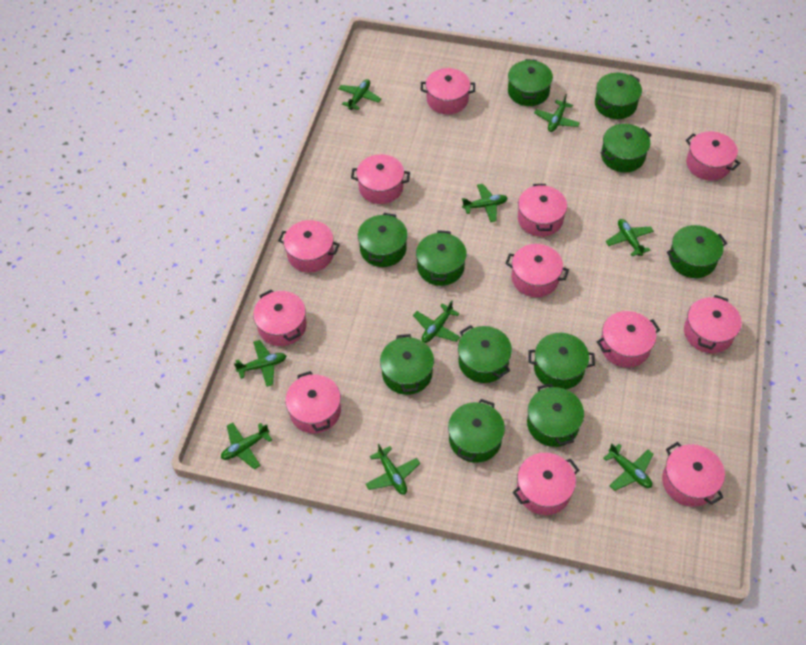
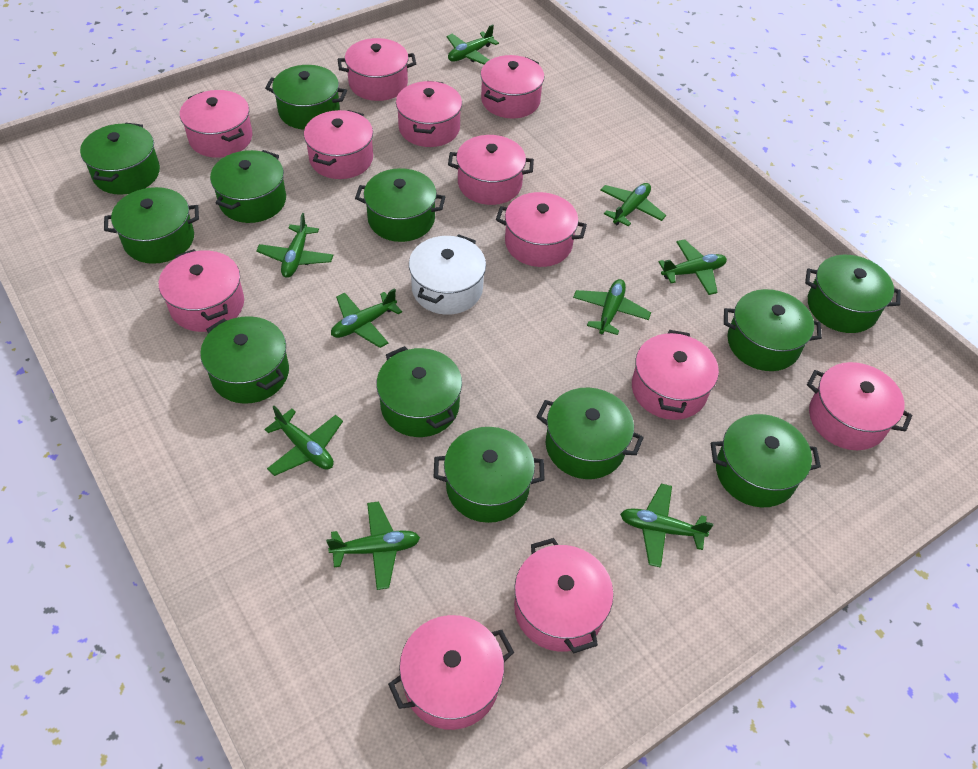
green pot: [358,213,408,267] [380,334,434,395] [416,230,467,286] [448,399,505,463] [458,325,512,383] [508,59,553,106] [527,383,584,447] [528,333,595,389] [595,73,642,119] [600,124,651,172] [667,225,727,278] = 11 -> [80,123,160,195] [104,187,199,264] [200,316,289,404] [210,150,286,223] [265,65,347,130] [355,168,445,242] [376,346,462,437] [434,427,545,523] [537,388,644,479] [711,414,821,508] [724,289,822,371] [805,255,901,333] = 12
white pot: none = 0 -> [409,234,486,315] = 1

